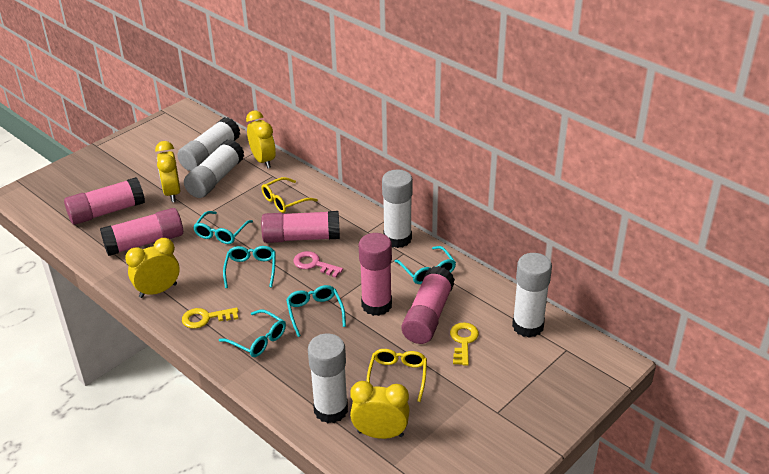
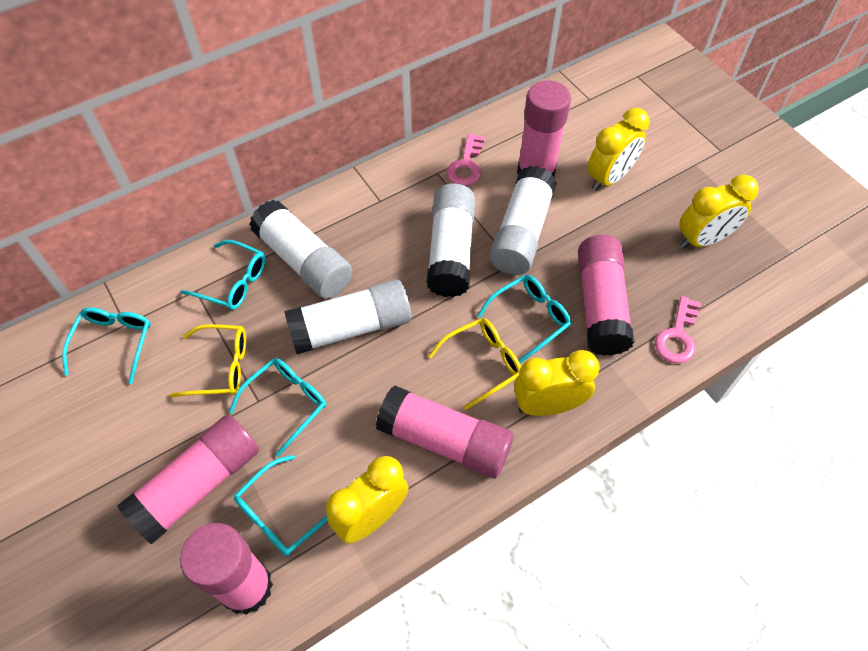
pink key: [293,251,343,278] = 1 -> [446,134,485,186] [655,296,701,363] = 2
white glue stick: [177,117,240,171] [184,139,244,198] [308,334,348,423] [382,169,413,248] [512,253,552,338] = 5 -> [249,200,353,299] [284,279,412,354] [426,183,475,297] [489,166,557,275] = 4
yellow key: [182,308,239,329] [450,322,479,366] = 2 -> none = 0

